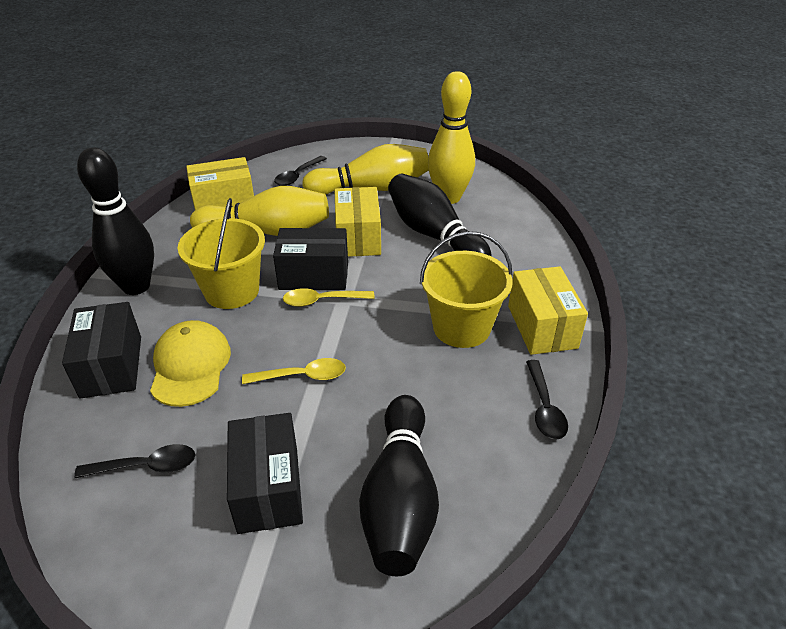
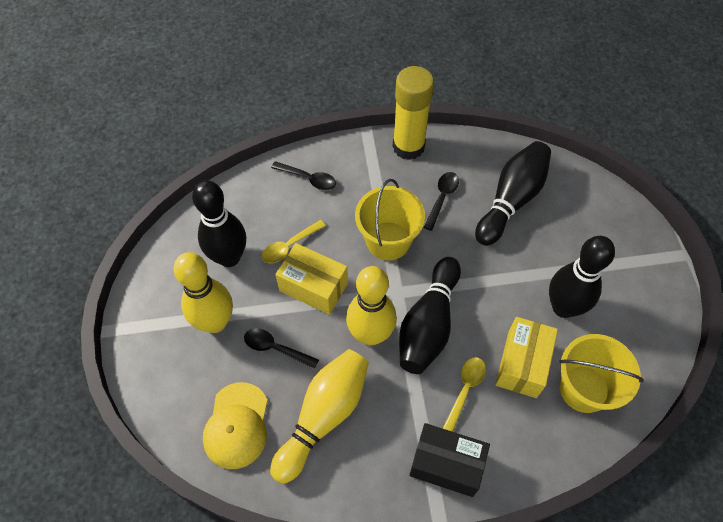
black bowling pin: [77,148,154,295] [359,395,439,576] [388,174,491,256] = 3 -> [192,180,246,267] [399,257,461,374] [475,141,551,246] [549,236,615,318] = 4
black box: [62,302,141,399] [227,413,303,534] [273,228,348,290] = 3 -> [409,423,490,497] = 1
yellow box: [186,157,254,210] [335,187,381,257] [508,266,588,355] = 3 -> [275,243,348,315] [495,317,558,398] = 2
yellow glue stick: none = 0 -> [393,66,434,160] = 1

